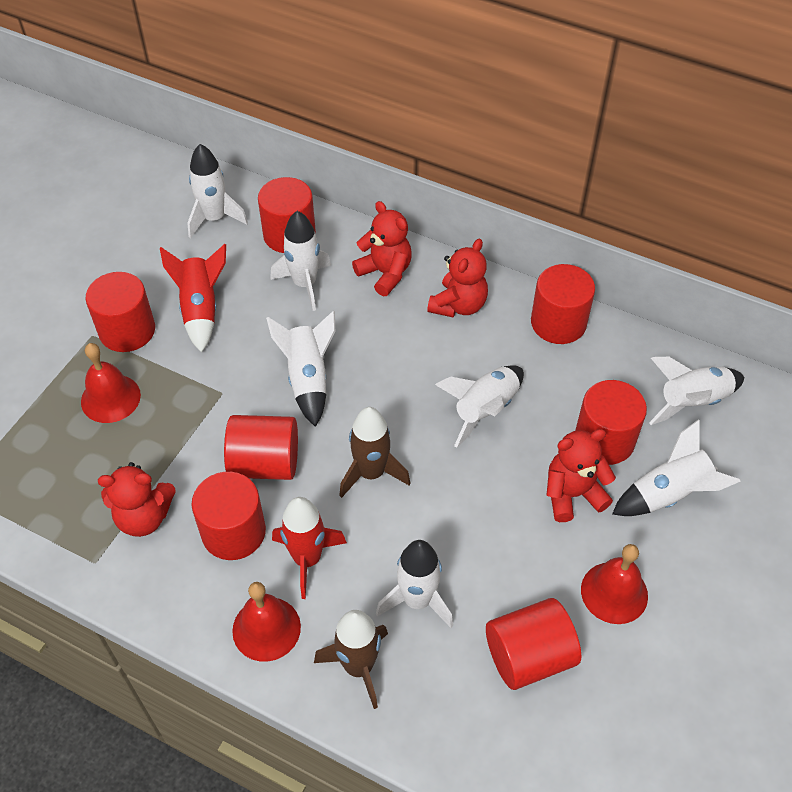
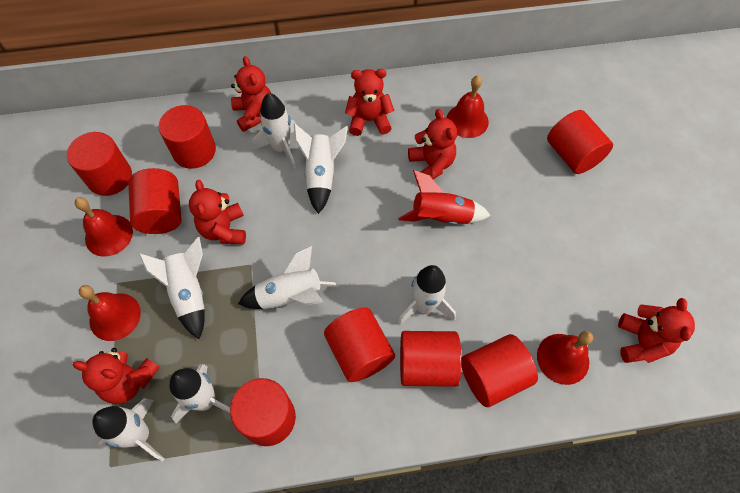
brown rocket: [314,610,388,709] [339,407,410,498] = 2 -> none = 0
red bell: [81,343,141,423] [232,582,301,662] [581,544,648,624] = 3 -> [75,197,133,257] [79,285,141,341] [447,75,489,138] [537,331,593,385] = 4
red cylinder: [85,272,155,352] [192,472,266,560] [224,415,298,480] [258,177,316,253] [486,598,581,690] [531,264,595,344] [575,380,647,465] = 7 -> [67,132,132,196] [128,168,182,234] [159,105,216,169] [230,378,296,446] [324,307,395,382] [400,331,461,387] [461,334,538,407] [547,110,613,174] = 8
red rocket: [160,244,226,353] [272,497,347,599] = 2 -> [398,170,491,225] = 1
red teddy bear: [98,462,176,537] [352,201,412,296] [427,239,488,318] [547,429,616,522] = 4 -> [73,348,160,404] [189,180,246,245] [231,56,271,132] [345,69,395,136] [408,109,457,180] [618,298,695,363] = 6

